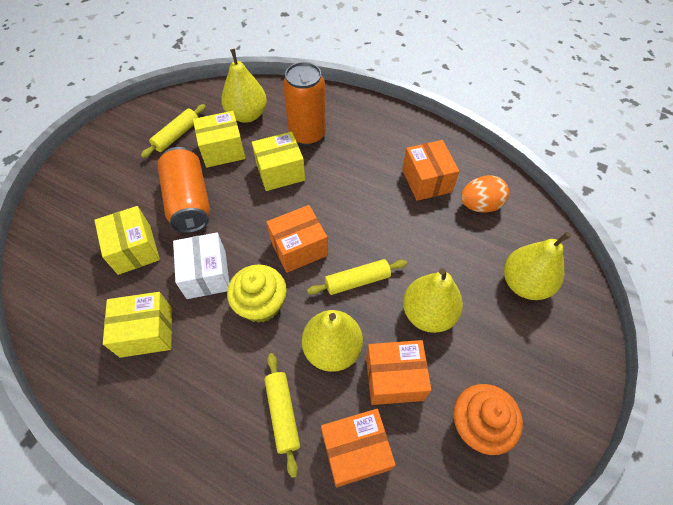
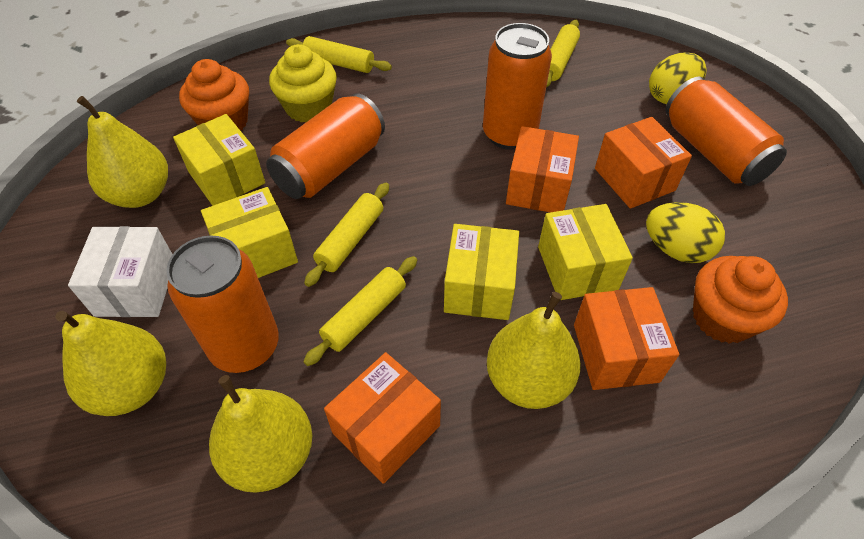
orange can: [157,147,210,233] [283,62,326,146] = 2 -> [166,236,279,373] [266,93,385,199] [483,23,552,150] [665,77,787,186] = 4
orange cupcake: [453,384,523,455] = 1 -> [179,59,249,131] [693,256,788,344] = 2
orange egg: [461,175,509,213] = 1 -> none = 0
yellow egg: none = 0 -> [646,202,725,263] [649,52,707,104] = 2
yellow rolling pin: [141,104,206,158] [264,353,300,478] [307,259,407,295] = 3 -> [286,36,392,73] [303,256,417,366] [304,183,389,287] [546,20,580,87] = 4

